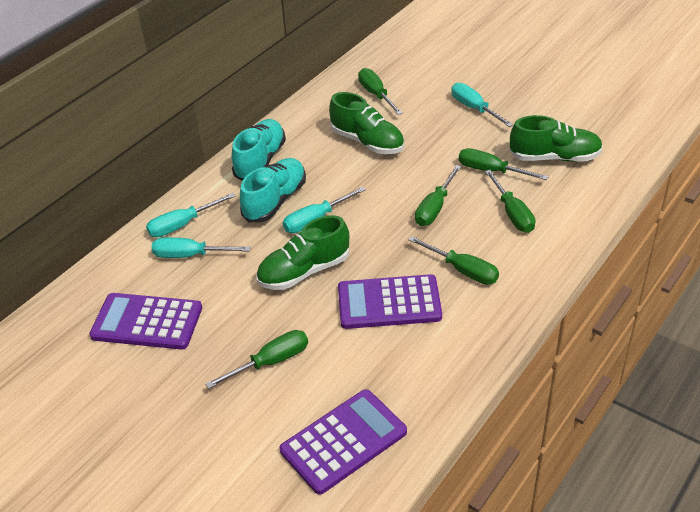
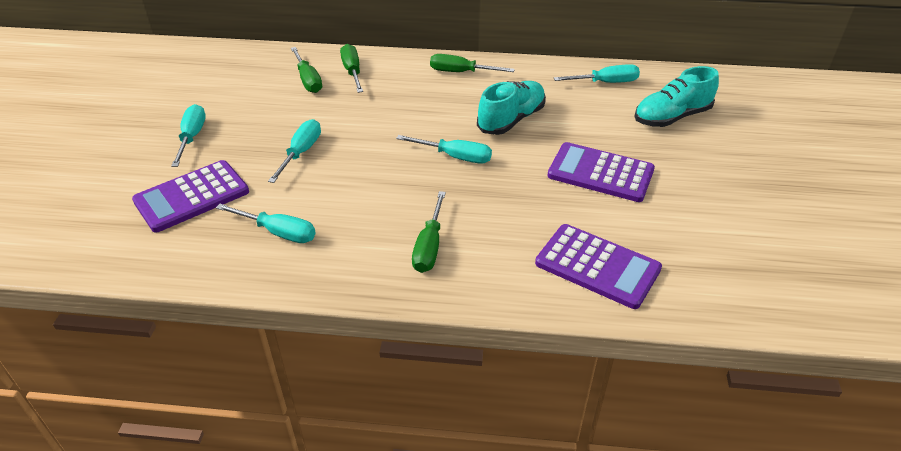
green screwdriver: [205,330,308,389] [358,68,402,115] [408,236,499,285] [415,165,461,226] [459,148,549,180] [485,170,535,233] = 6 -> [291,47,322,93] [340,44,363,93] [412,191,446,273] [430,54,515,72] = 4
green shoe: [256,215,349,290] [329,92,404,154] [509,115,603,162] = 3 -> none = 0
turquoise screwdriver: [146,193,235,237] [151,237,251,258] [283,186,366,233] [451,83,513,127] = 4 -> [171,104,206,167] [216,204,316,243] [268,119,321,183] [396,135,492,164] [554,64,640,83] = 5

